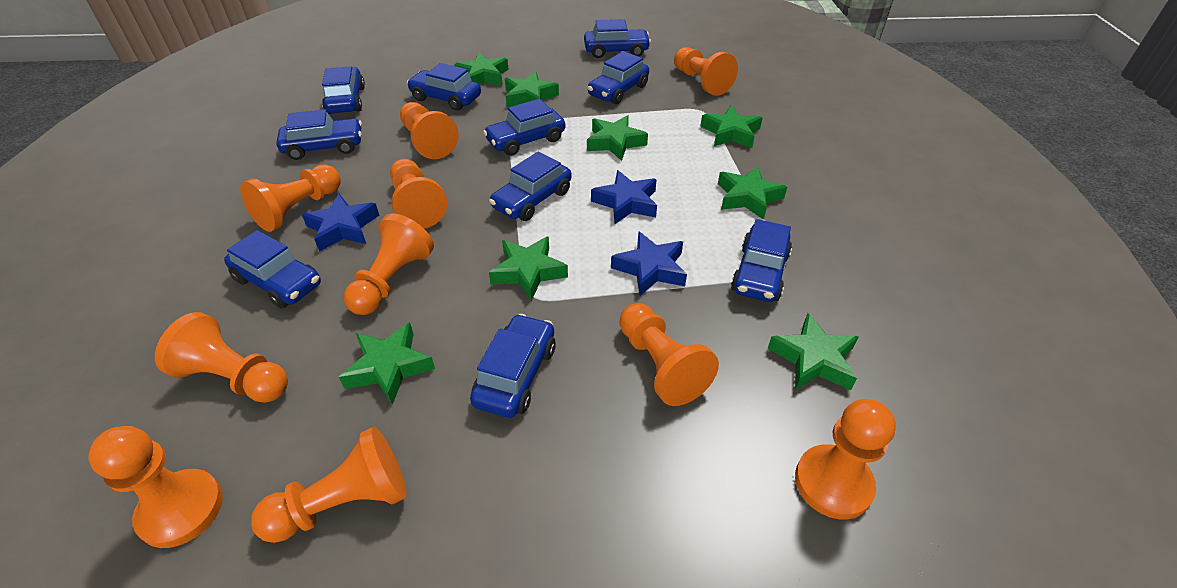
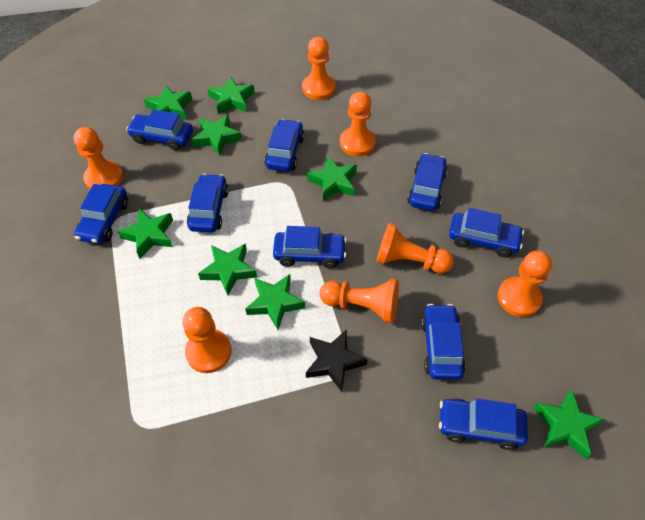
black star: none = 0 -> [306,329,368,392] = 1
blue car: [224,230,321,309] [276,109,362,160] [322,66,365,114] [407,63,481,111] [470,314,556,418] [483,99,565,156] [489,152,572,221] [584,19,651,58] [587,51,649,105] [731,219,792,302] = 10 -> [74,184,128,244] [126,109,193,151] [187,173,229,233] [265,119,304,172] [273,226,347,268] [407,153,448,211] [421,304,466,380] [439,399,528,450] [449,208,524,257] = 9
blue star: [302,194,379,252] [591,170,657,224] [611,231,687,296] = 3 -> none = 0
orange pawn: [88,426,223,548] [155,312,288,403] [240,164,341,232] [251,427,406,543] [344,213,434,315] [390,159,447,229] [400,102,459,159] [619,303,719,406] [674,47,738,96] [795,399,896,519] = 10 -> [74,127,123,189] [183,307,231,373] [302,37,335,100] [320,279,399,324] [340,91,376,156] [376,223,454,274] [497,251,552,317] = 7

